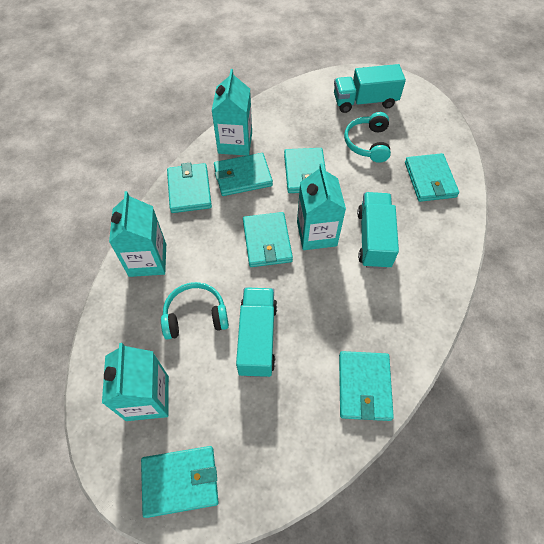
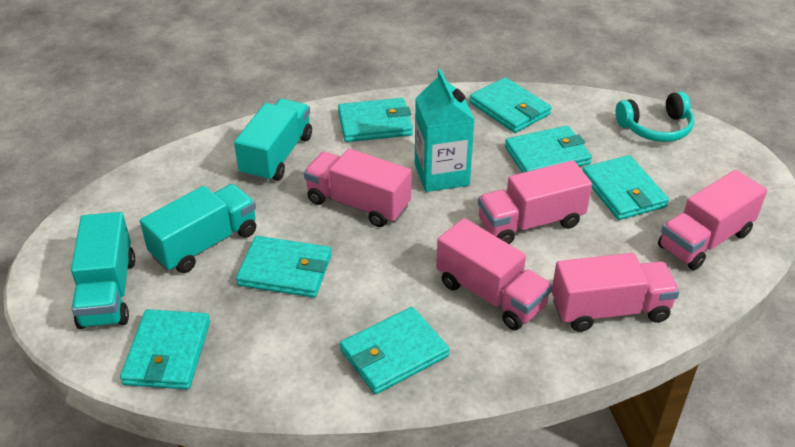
pink truck: none = 0 -> [304,148,412,227] [436,218,552,330] [478,160,592,244] [552,253,680,332] [658,170,767,270] = 5
turquoise carton: [102,343,169,421] [109,191,166,277] [212,69,252,156] [297,163,346,250] = 4 -> [415,69,475,192] = 1
turquoise headphones: [161,282,229,340] [344,112,391,163] = 2 -> [616,92,694,142] = 1

